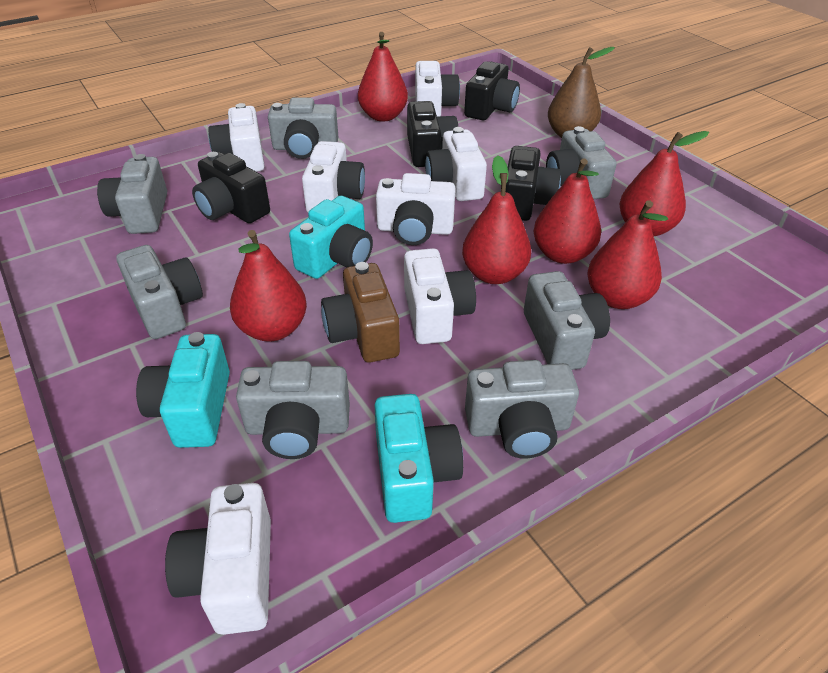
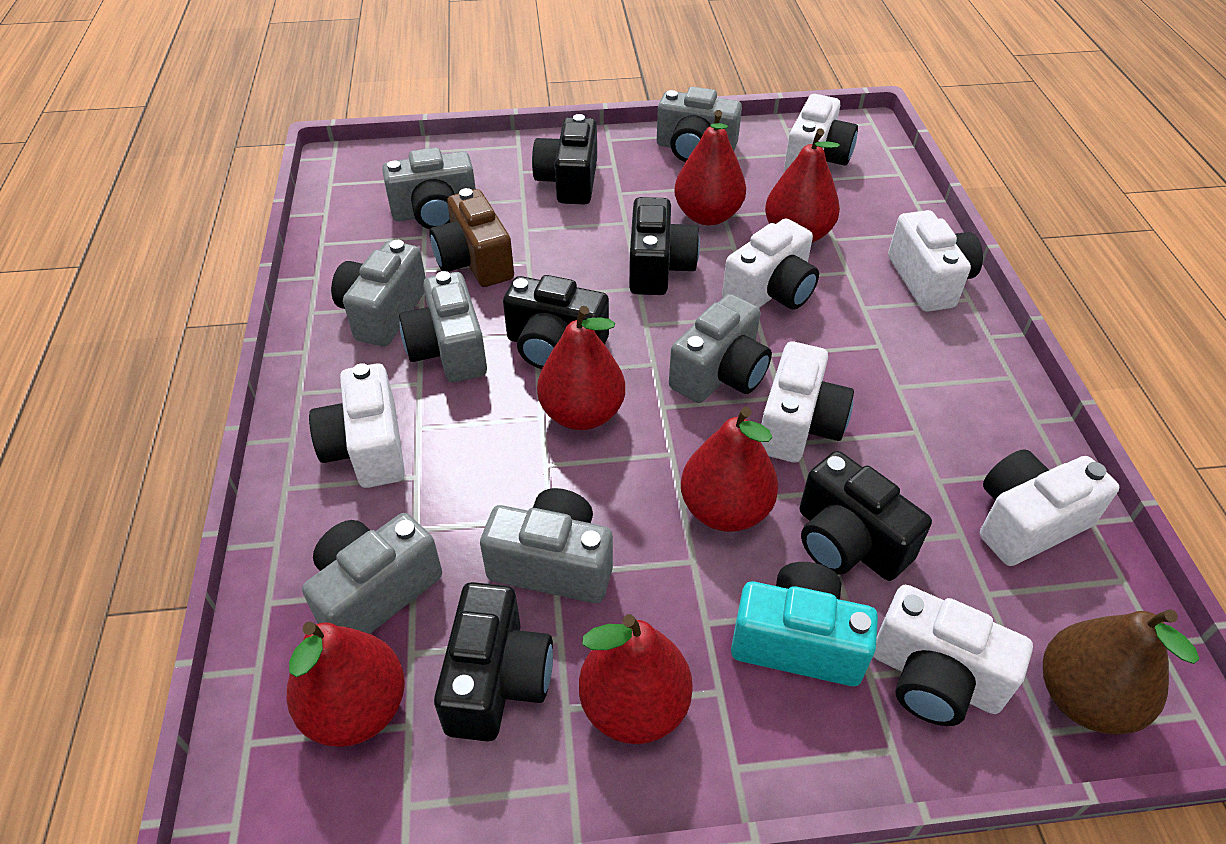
black camera: [192,152,270,223] [407,101,458,167] [464,61,520,120] [506,146,561,221] = 4 -> [434,582,553,741] [503,275,609,369] [532,114,597,205] [629,197,700,295] [800,451,932,581] = 5
turquoise camera: [136,332,230,448] [289,196,373,279] [374,394,463,523] = 3 -> [731,562,878,686] = 1

